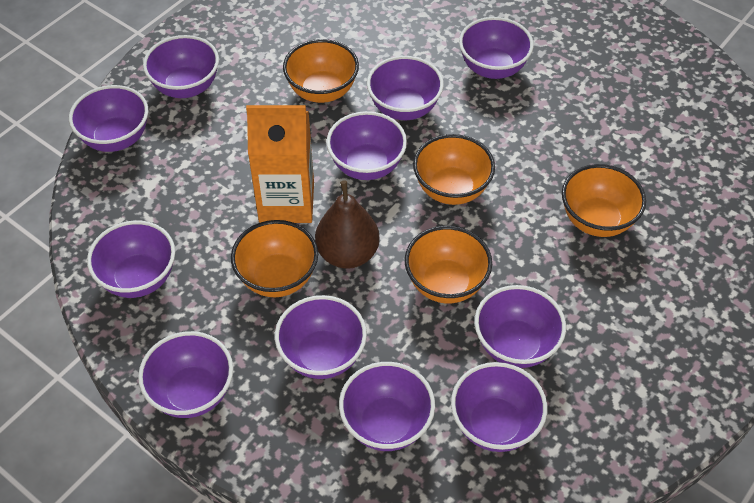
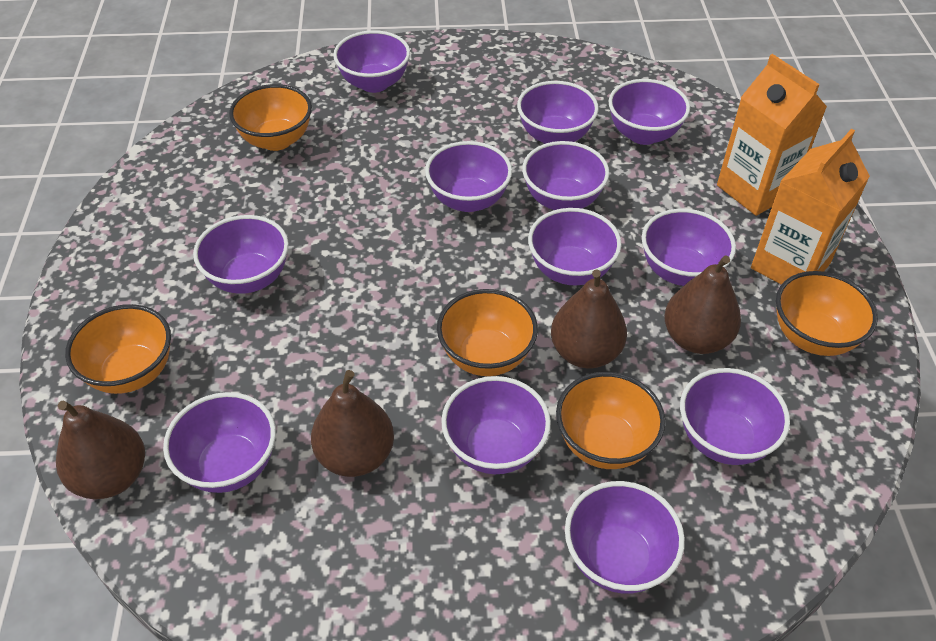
brown pear: [315,180,380,269] = 1 -> [56,401,145,499] [311,370,394,477] [551,269,627,368] [664,256,741,354] = 4
orange carton: [246,105,314,223] = 1 -> [717,54,827,216] [751,129,870,285] = 2
purple bowl: [69,85,148,152] [87,221,175,298] [138,331,233,418] [143,35,219,98] [275,295,367,379] [326,111,407,180] [339,362,435,451] [367,56,444,120] [451,362,547,452] [459,17,534,79] [474,285,566,368] = 11 -> [163,392,276,493] [193,215,289,294] [333,30,410,93] [425,141,512,212] [441,376,551,474] [517,81,599,144] [522,141,609,210] [528,208,622,285] [565,481,685,594] [609,79,690,145] [642,209,736,286] [680,368,790,465] = 12

